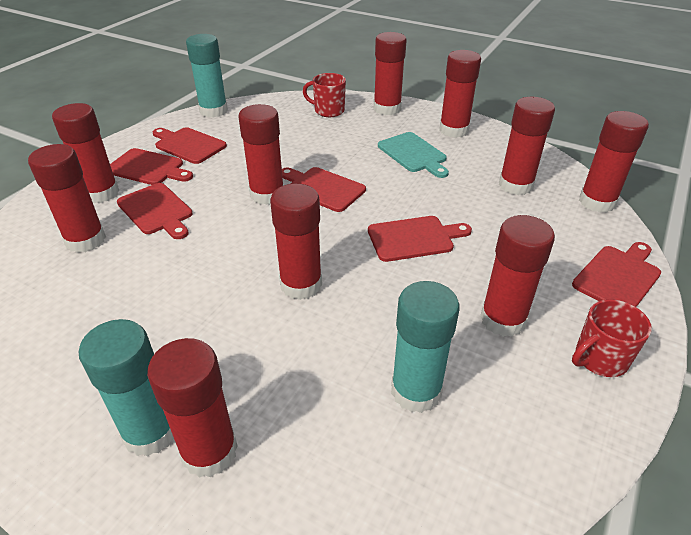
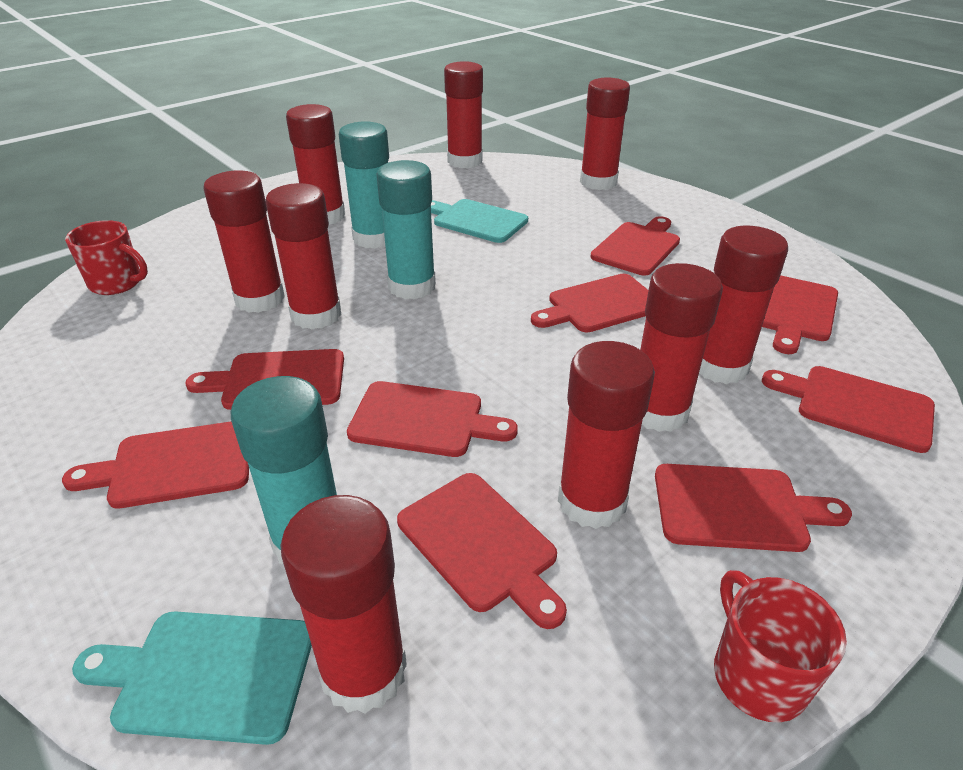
red cutting board: [110,148,193,185] [117,183,193,239] [153,127,227,164] [282,167,366,212] [368,216,472,262] [572,242,661,307] = 6 -> [62,421,249,509] [186,349,344,410] [347,381,518,457] [397,473,567,629] [531,274,648,332] [591,216,680,275] [655,464,852,552] [762,275,838,354] [762,366,935,453] = 9
red glue stick: [28,144,106,253] [52,103,119,203] [147,338,238,478] [238,104,284,205] [270,183,322,300] [374,32,407,115] [439,50,481,138] [480,215,555,337] [499,97,555,195] [579,111,649,213] = 10 -> [204,170,285,313] [266,183,341,330] [280,495,407,714] [286,104,345,225] [444,61,483,168] [558,341,655,529] [580,78,630,190] [640,263,723,432] [699,226,788,384] = 9
turquoise cutting board: [378,132,449,178] = 1 -> [72,611,312,745] [431,199,528,243] = 2

